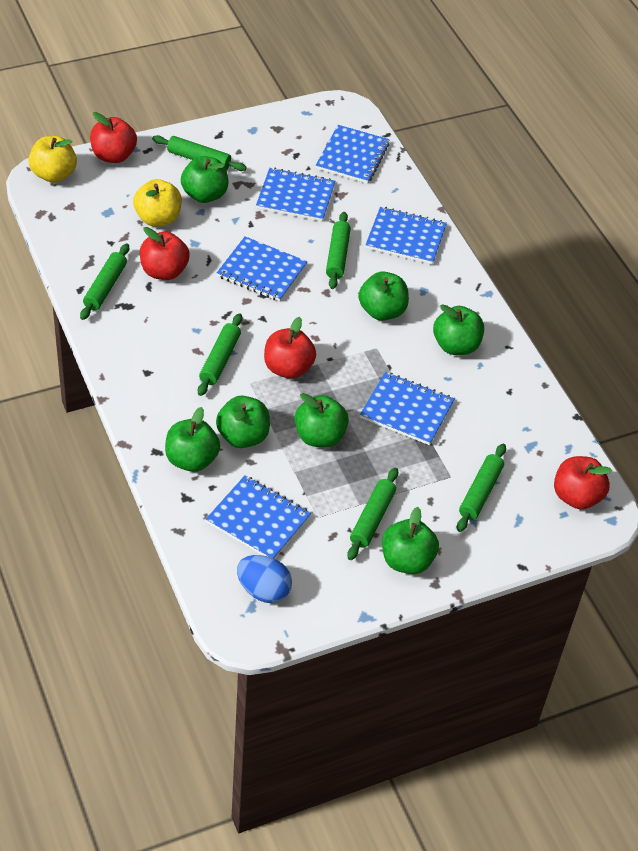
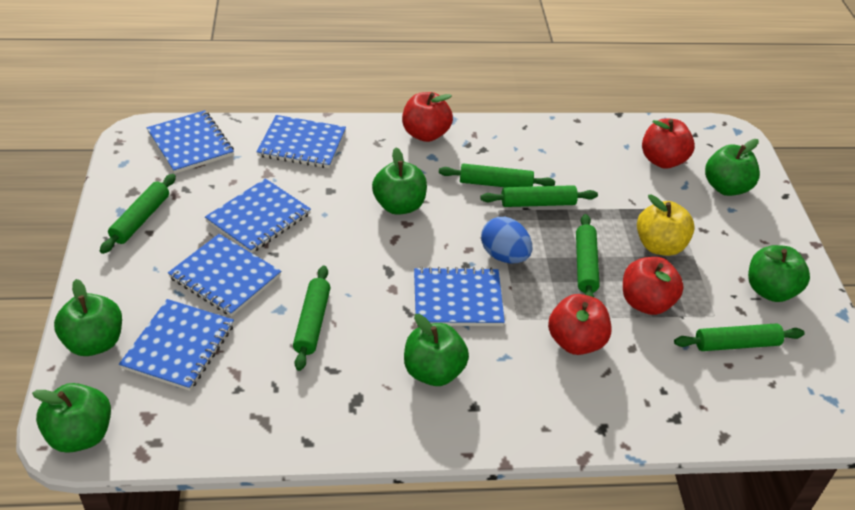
green apple: [165,407,220,472] [181,156,228,203] [216,396,270,448] [295,393,349,447] [359,271,409,321] [382,507,439,574] [433,304,484,355] = 7 -> [32,383,111,453] [54,279,122,356] [372,148,427,215] [404,314,469,386] [705,139,760,196] [748,245,810,302] = 6
yellow apple: [28,136,77,183] [133,179,182,227] = 2 -> [637,194,695,256] = 1

